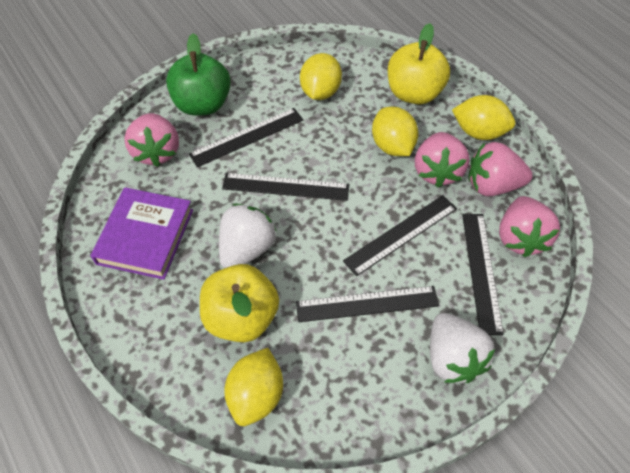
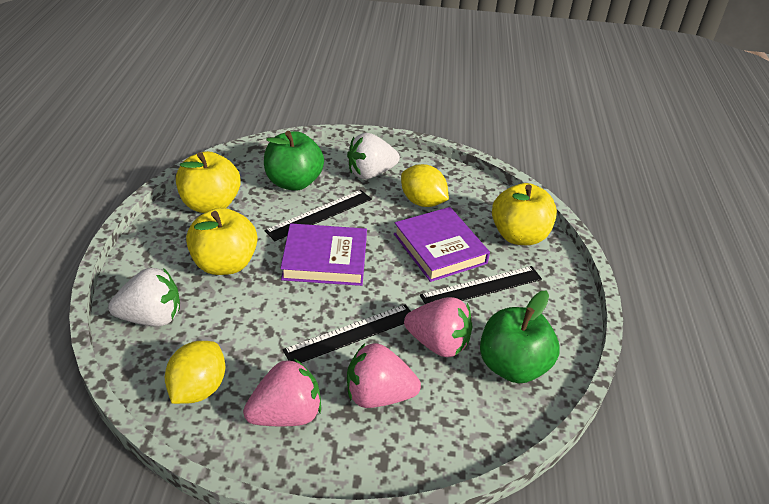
black ruler: [189,108,303,167] [222,173,349,201] [296,286,439,322] [343,195,457,276] [462,214,504,335] = 5 -> [264,190,372,241] [283,304,411,363] [420,266,542,304] = 3
green apple: [166,33,231,116] = 1 -> [264,131,324,191] [480,290,560,383] = 2
pink strawberry: [125,113,179,167] [415,132,470,187] [468,142,533,196] [499,196,560,257] = 4 -> [243,359,321,427] [347,343,421,408] [404,297,472,357] = 3
purple book: [90,187,193,280] = 1 -> [280,223,367,286] [394,207,490,282] = 2
yellow apple: [200,264,279,342] [388,23,450,105] = 2 -> [176,151,241,213] [186,208,257,275] [492,183,557,245] = 3
yellow lemon: [225,348,283,426] [300,53,342,100] [372,107,418,156] [452,95,515,140] = 4 -> [165,341,225,404] [401,164,449,207] = 2

